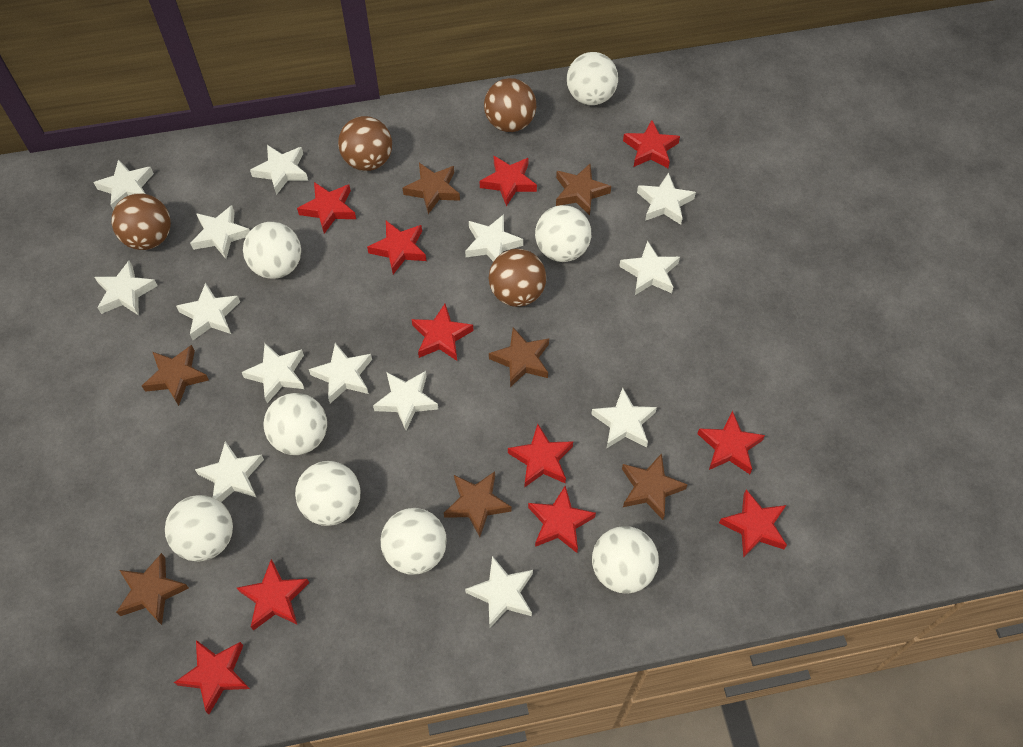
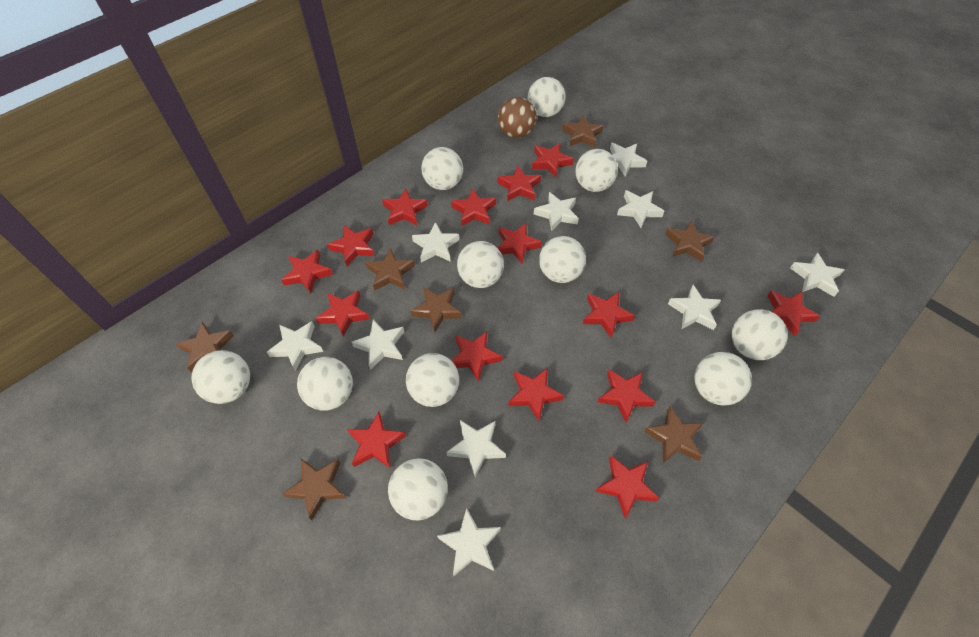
brown ball: [112,193,171,250] [338,116,392,171] [484,78,536,132] [489,249,546,307] = 4 -> [498,97,537,138] = 1
red star: [174,640,250,714] [237,559,309,631] [297,182,356,234] [367,221,426,274] [411,304,473,361] [480,156,537,207] [508,424,573,487] [528,486,596,553] [623,120,680,168] [697,411,765,474] [719,489,787,558] = 11 -> [281,250,333,294] [316,290,369,337] [327,225,375,266] [347,412,406,469] [382,189,428,225] [451,188,496,226] [452,331,502,382] [497,166,541,201] [497,222,542,264] [508,368,564,421] [532,143,574,178] [583,292,635,338] [596,456,660,518] [597,370,656,423] [767,290,820,337] = 15
white ball: [165,495,233,561] [243,222,301,279] [264,393,327,455] [295,461,360,526] [381,508,447,575] [535,205,591,262] [567,52,618,105] [592,526,659,594] = 8 -> [191,350,250,404] [297,357,353,411] [388,458,448,520] [406,353,459,407] [421,147,463,190] [457,241,504,288] [528,77,566,117] [539,236,586,283] [575,149,618,192] [694,352,752,406] [732,309,788,360] = 11
white star: [93,159,154,210] [95,261,158,315] [176,282,240,340] [190,205,250,259] [195,441,264,502] [242,343,304,403] [250,145,308,195] [309,343,372,404] [373,371,438,430] [465,214,523,261] [465,556,533,628] [591,388,657,449] [619,241,680,295] [637,172,696,225] = 14 -> [267,321,323,371] [352,319,404,370] [412,222,459,263] [437,508,501,576] [446,420,506,478] [534,192,579,231] [610,143,647,177] [617,190,664,228] [668,285,721,330] [790,252,845,297] = 10

